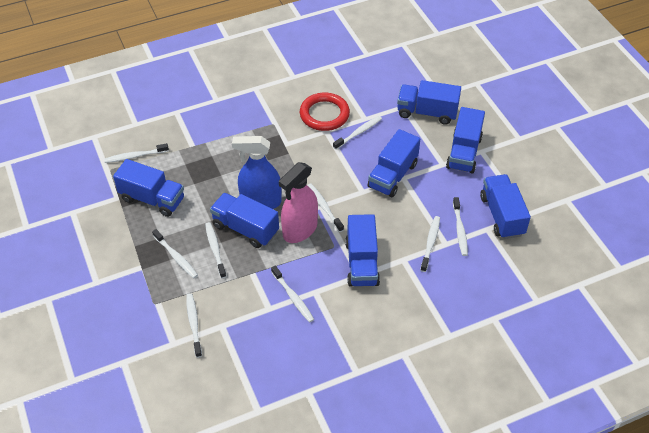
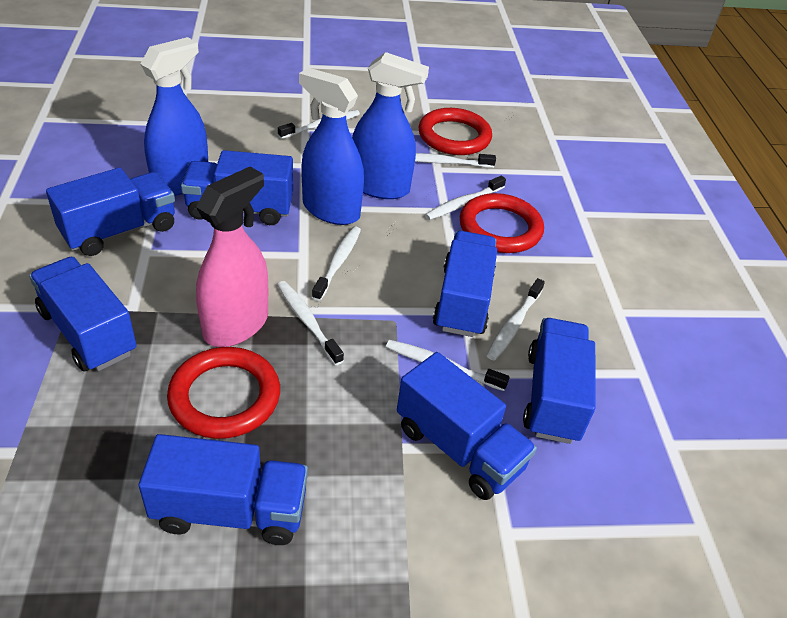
blue spray bottle: [232,136,281,209] = 1 -> [140,37,208,196] [299,68,364,225] [352,52,429,199] = 3
red ring: [300,93,350,131] = 1 -> [167,347,280,439] [419,108,492,155] [460,193,544,253] = 3
white toothbrush: [104,143,169,163] [152,229,198,278] [186,293,202,358] [205,222,226,278] [271,266,314,322] [307,183,344,232] [333,116,382,150] [420,216,440,272] [453,197,468,256] = 9 -> [277,281,344,365] [278,110,360,139] [312,226,361,301] [386,340,510,391] [415,153,496,168] [425,176,506,220] [487,278,545,361] = 7

